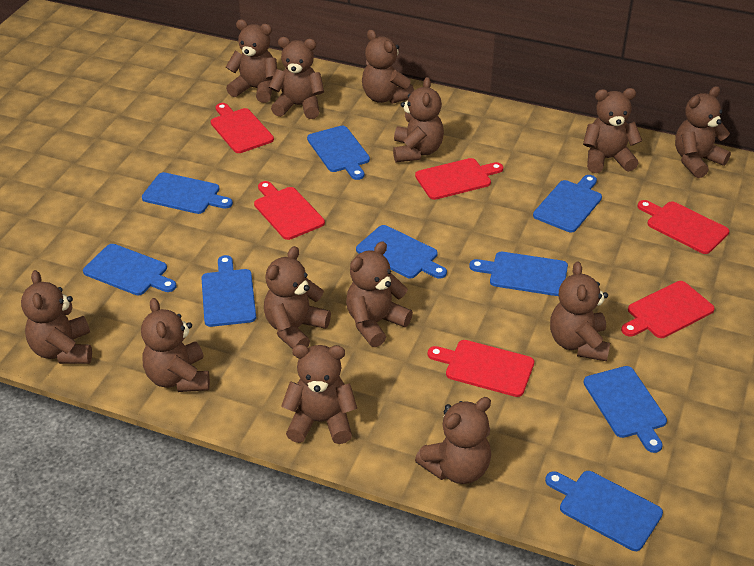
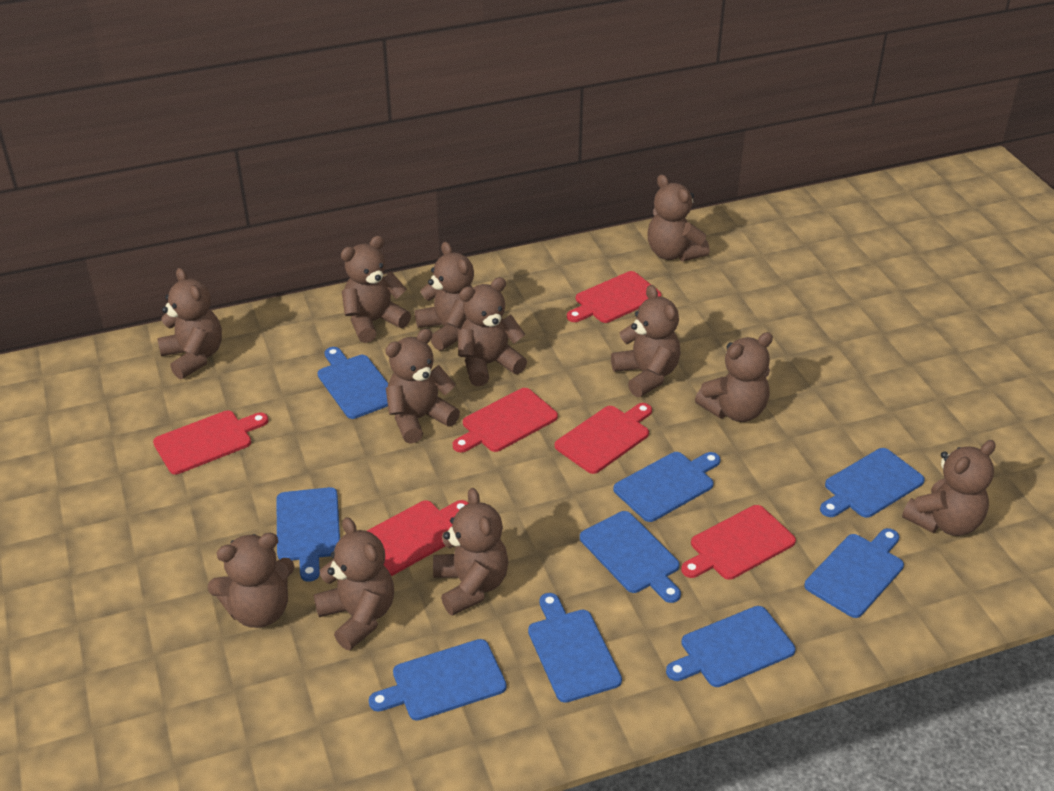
brown teddy bear: [21,270,92,364] [141,298,210,392] [226,19,277,103] [264,246,331,349] [269,37,324,119] [281,344,357,444] [346,241,413,347] [362,29,414,104] [393,77,444,162] [415,397,491,484] [550,261,610,361] [583,88,642,173] [675,86,731,178] = 13 -> [157,268,222,379] [207,533,294,628] [313,517,394,650] [341,236,411,343] [385,329,460,444] [415,242,474,351] [433,488,509,616] [458,277,527,386] [611,285,681,397] [647,174,710,262] [695,332,773,422] [902,440,996,536] = 12

